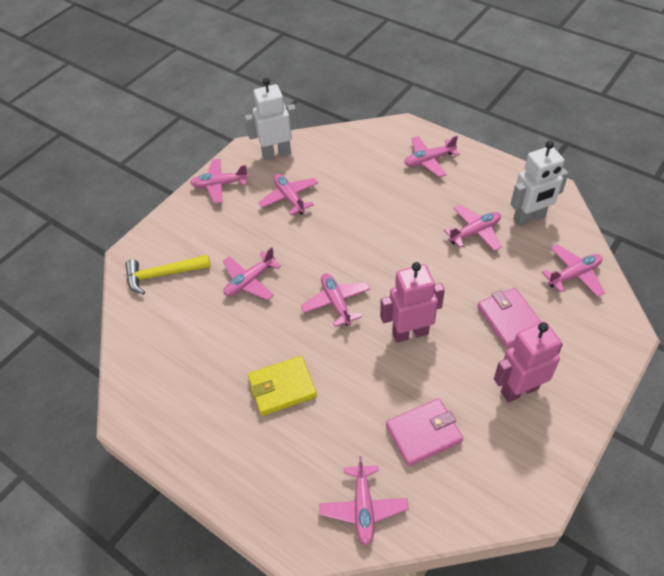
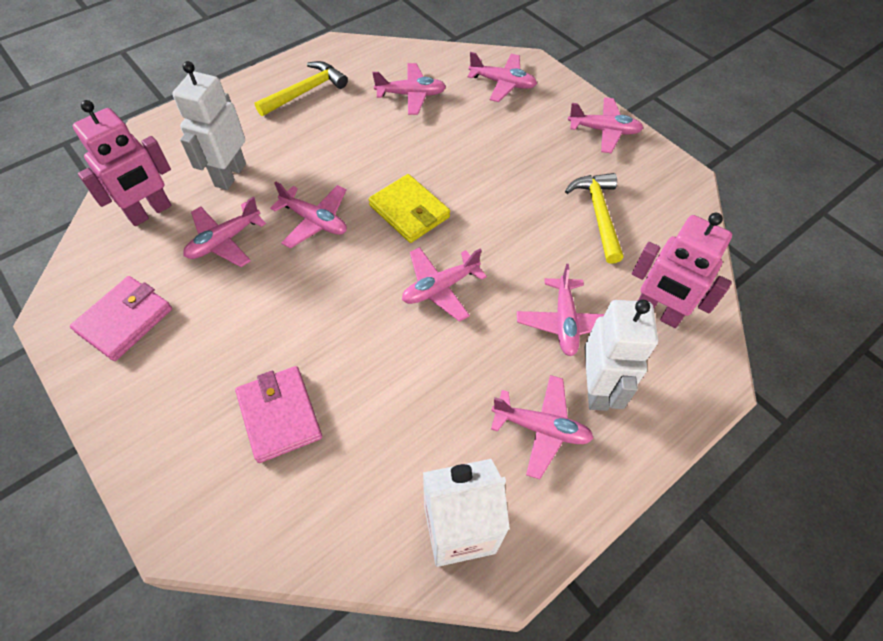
white carton: none = 0 -> [423,459,510,567] = 1
yellow hammer: [125,255,211,295] = 1 -> [255,61,348,116] [565,173,623,264] = 2

